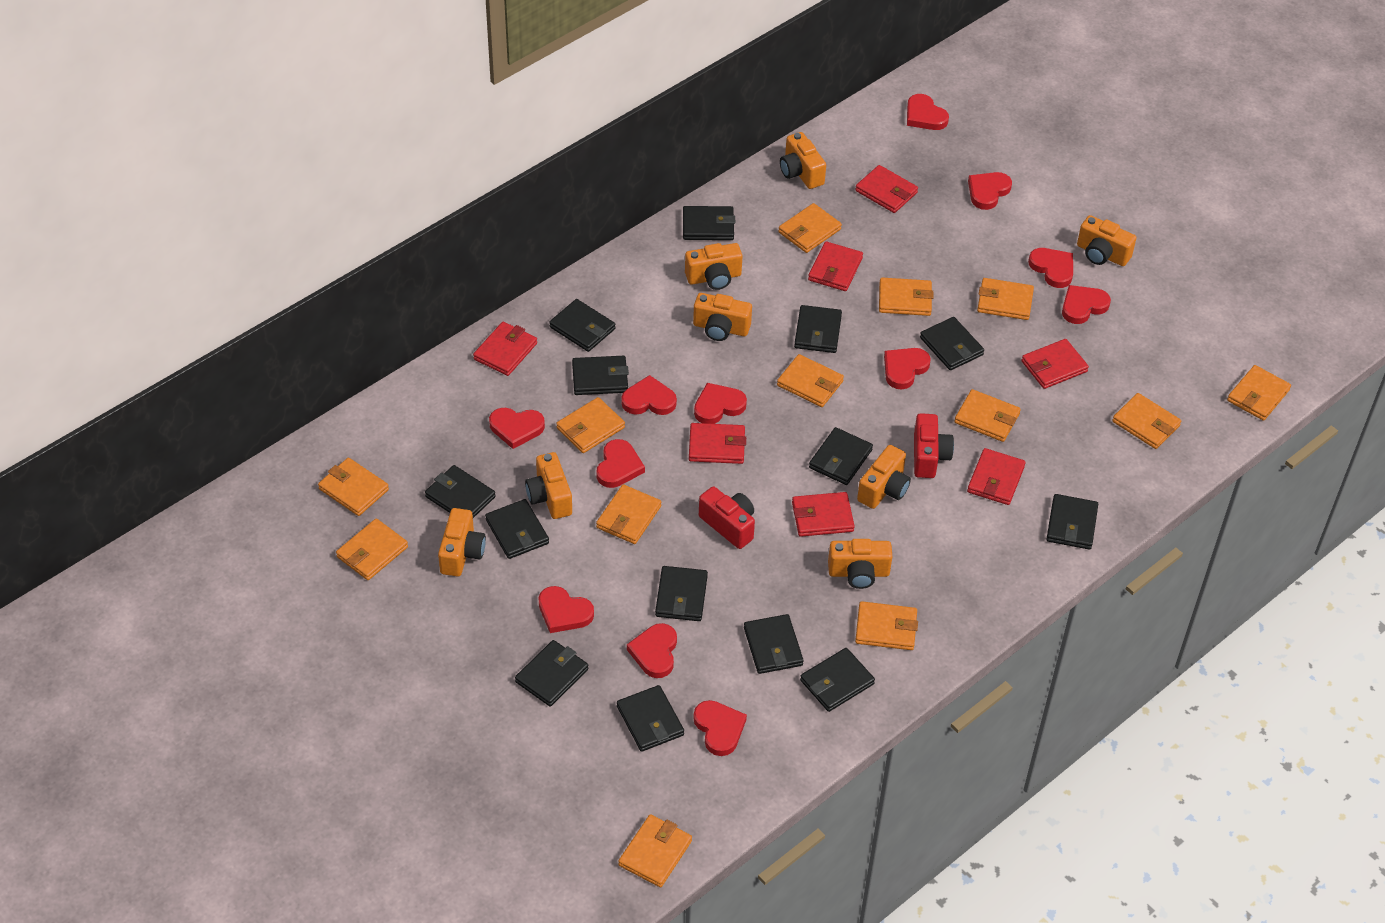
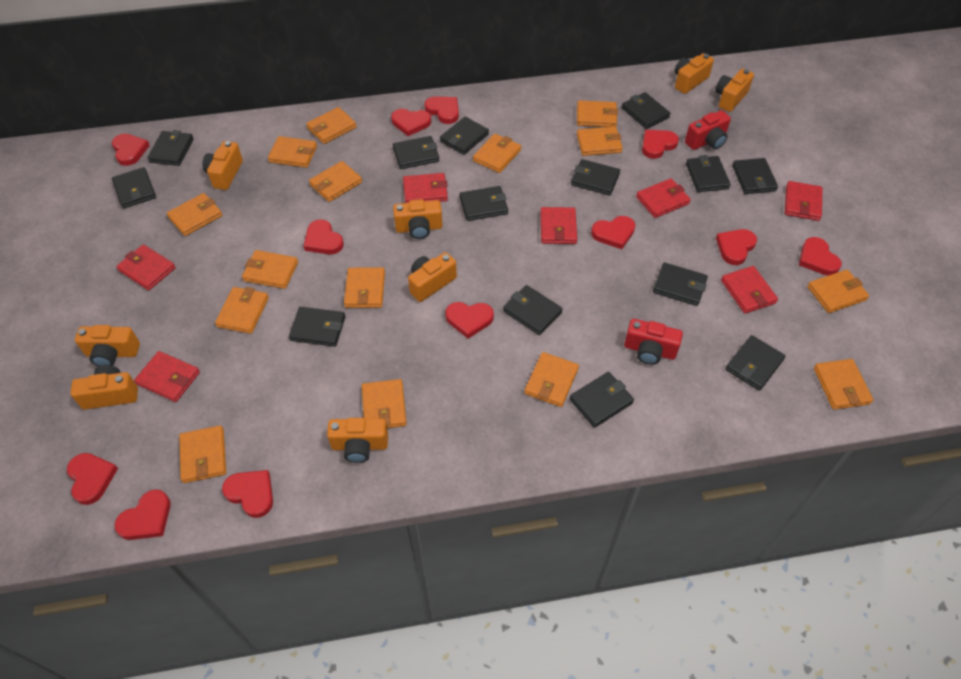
orange wallet: [318,458,389,516] [336,518,408,580] [556,397,625,453] [596,484,661,544] [618,814,692,887] [777,354,844,407] [778,203,842,253] [855,601,918,650] [879,278,933,316] [954,389,1021,442] [977,278,1034,320] [1112,393,1181,449] [1227,365,1291,421] = 13 -> [167,193,222,236] [179,426,226,483] [215,287,269,334] [242,250,298,289] [268,136,317,168] [306,107,357,144] [309,161,362,202] [344,267,385,308] [362,379,407,428] [473,134,521,173] [525,352,579,407] [577,100,618,127] [577,127,622,156] [807,270,869,313] [814,359,873,410] = 15

